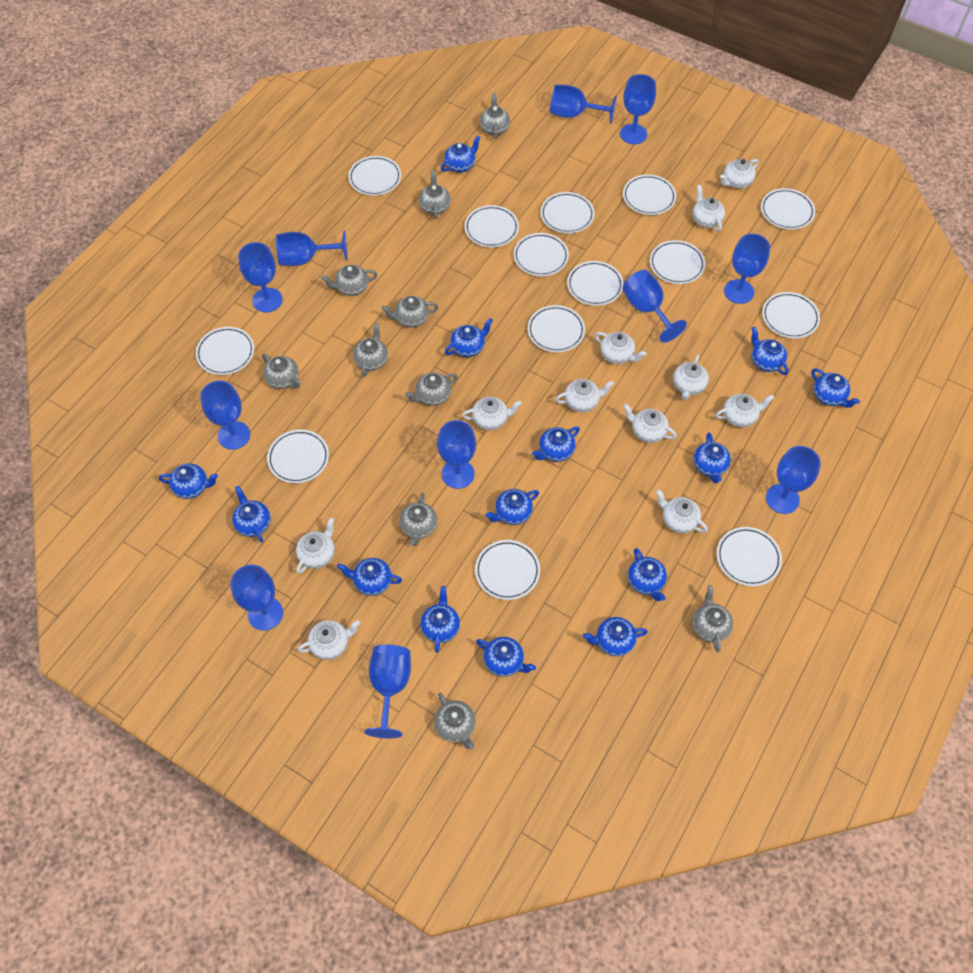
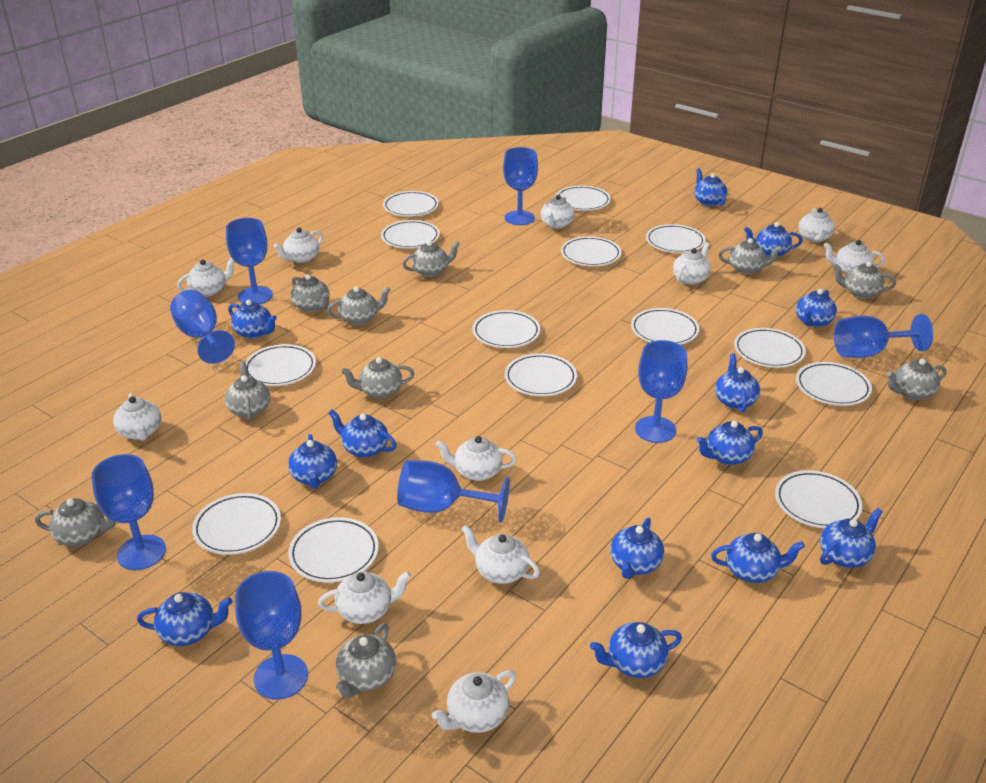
blue goblet: [200,381,250,450] [231,565,283,631] [238,242,283,312] [276,230,348,266] [364,645,411,739] [437,420,476,489] [550,84,617,124] [620,74,656,144] [623,270,687,342] [724,234,770,304] [766,446,821,514] = 11 -> [92,454,166,570] [170,290,235,364] [226,218,273,304] [235,571,308,700] [397,460,510,523] [503,147,538,225] [635,340,687,443] [834,314,933,358] = 8
blue teapot: [159,463,218,499] [232,486,271,543] [337,558,402,596] [420,586,460,653] [441,136,481,173] [445,318,493,357] [476,637,536,677] [485,489,539,525] [532,427,580,462] [583,617,648,656] [628,548,667,601] [693,432,731,483] [751,327,789,375] [811,368,860,408] = 14 -> [137,592,233,646] [228,300,277,339] [288,434,337,489] [328,410,396,458] [590,622,682,678] [610,518,664,579] [694,168,727,206] [696,421,763,465] [711,533,805,583] [715,353,760,412] [744,222,803,257] [796,289,837,327] [820,508,883,568] = 13

